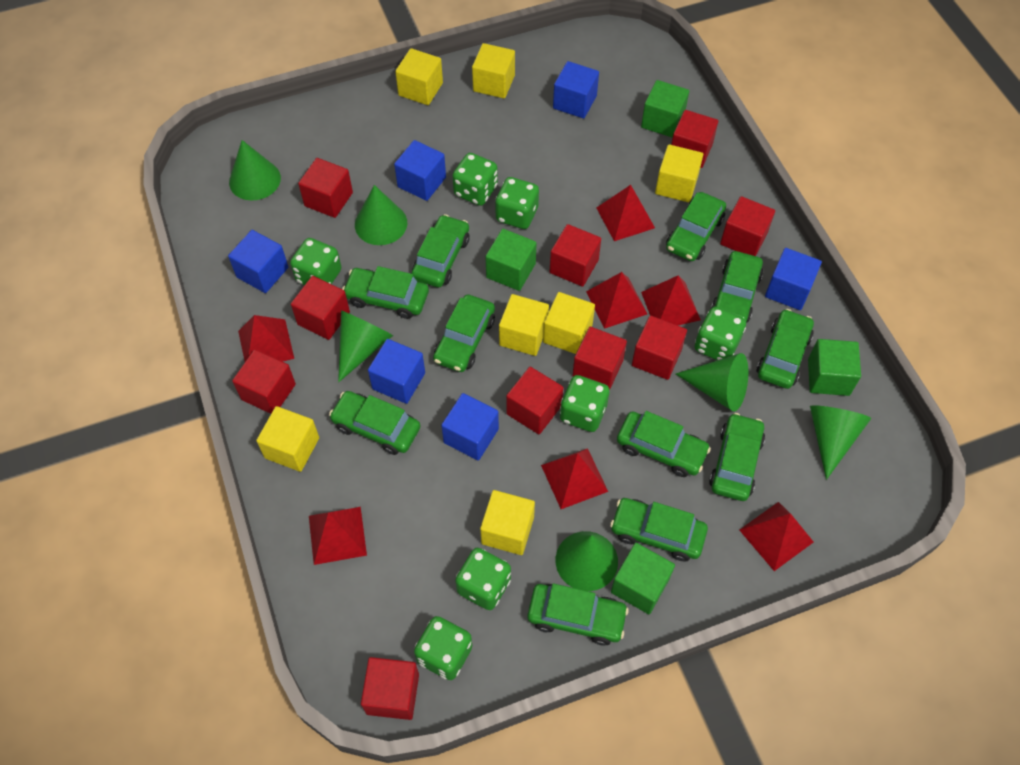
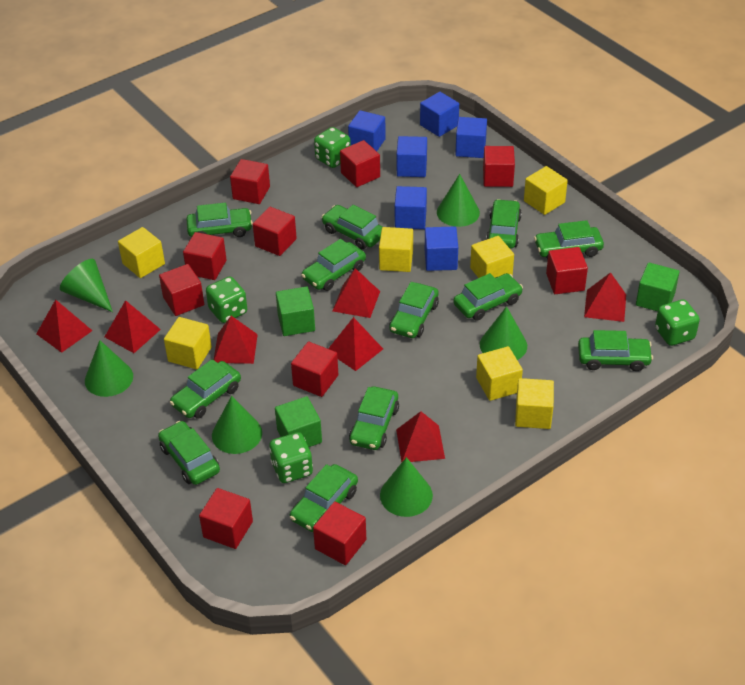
green car: [329,391,420,455] [342,266,429,319] [412,214,469,287] [433,294,495,372] [527,583,629,646] [610,498,708,562] [617,411,711,477] [666,192,726,261] [709,413,765,501] [711,251,763,322] [757,309,814,389] = 11 -> [158,421,220,485] [170,359,241,419] [186,203,253,237] [290,464,358,532] [301,239,366,291] [322,205,383,249] [349,386,399,450] [390,282,439,338] [453,273,523,321] [486,199,522,249] [534,220,604,260] [578,330,653,371] = 12
green cube: [485,229,537,291] [611,543,675,614] [641,80,689,138] [808,339,861,396] = 4 -> [275,396,322,447] [276,286,315,336] [636,263,680,311] = 3
green dice: [290,238,341,285] [414,616,472,680] [452,153,498,206] [455,548,511,610] [495,177,539,229] [560,375,610,432] [695,307,746,360] = 7 -> [206,276,247,323] [269,432,313,483] [314,127,351,168] [655,299,700,346] = 4

